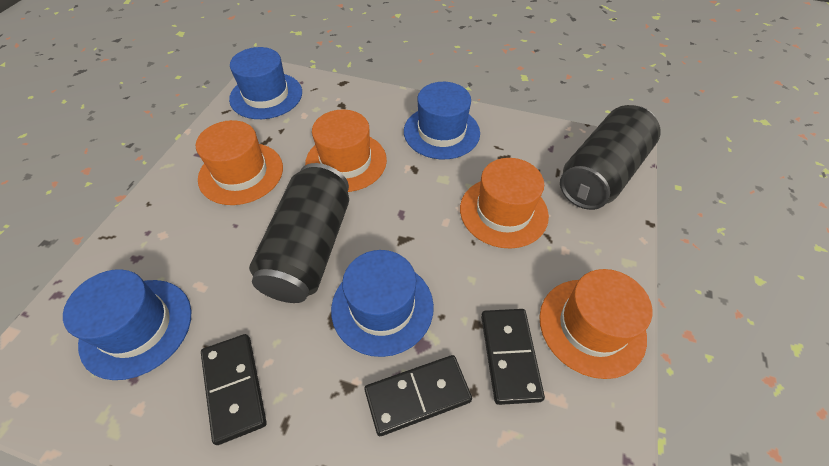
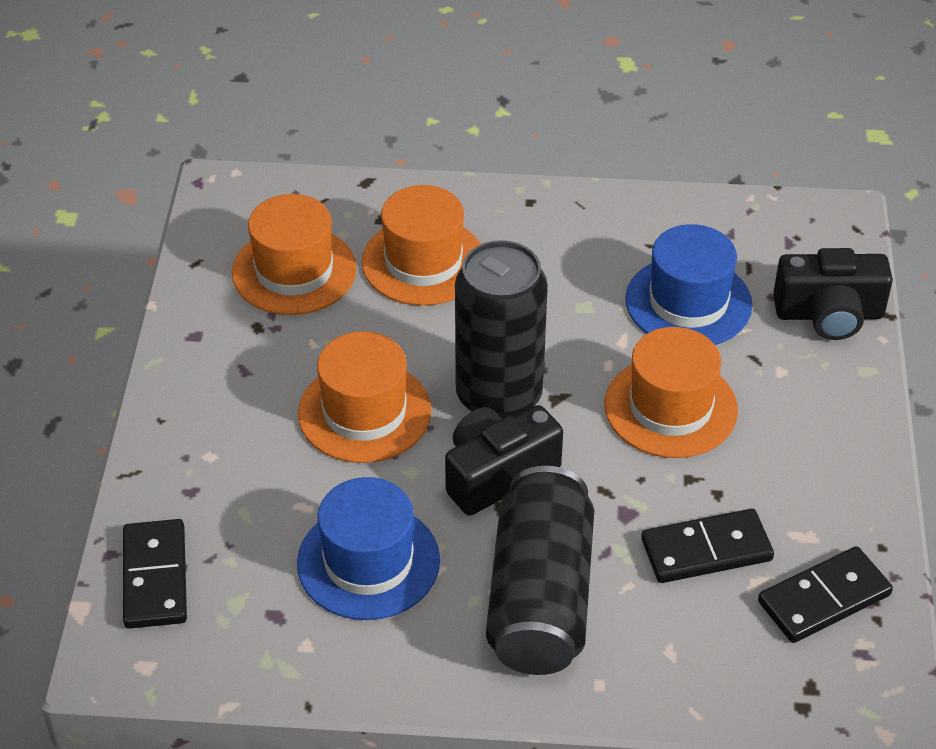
black camera: none = 0 -> [445,405,563,516] [773,248,893,340] = 2
blue hat: [63,269,191,380] [229,47,302,119] [331,250,434,357] [404,82,480,159] = 4 -> [297,477,440,620] [625,224,753,345] = 2

